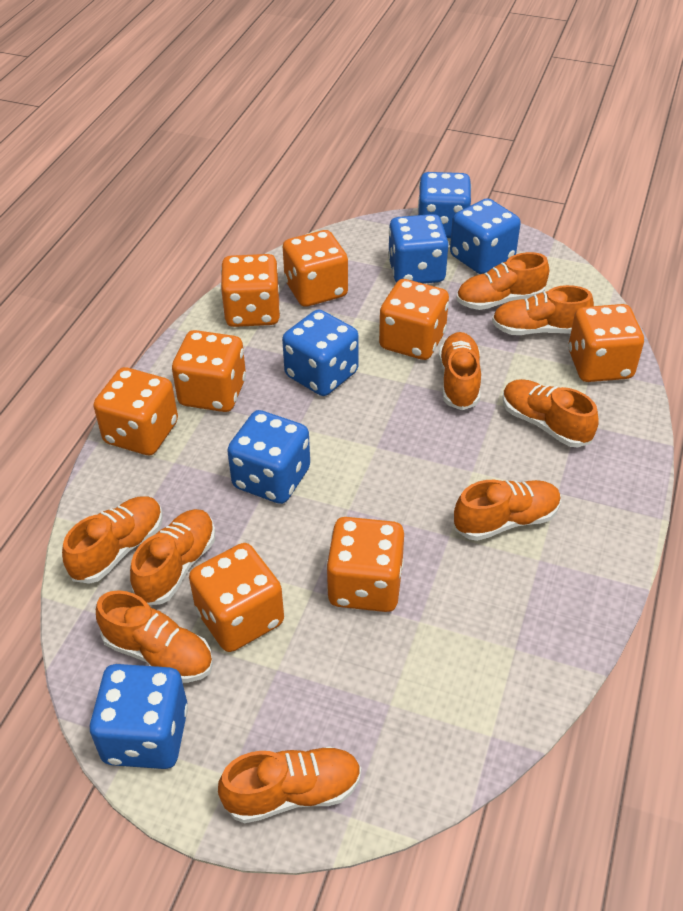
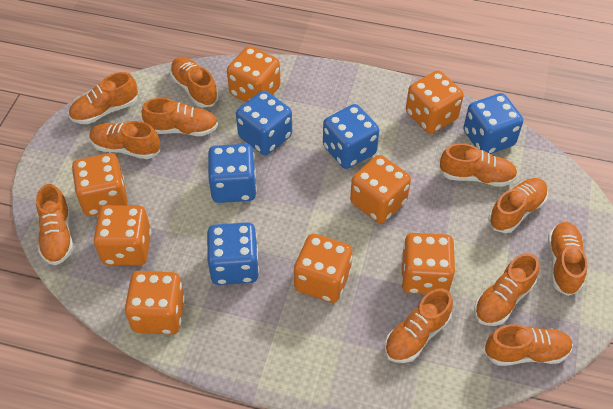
blue dice: [90,664,188,769] [227,410,310,504] [282,309,359,396] [388,214,449,284] [418,172,471,238] [450,198,521,274] = 6 -> [207,222,259,285] [208,144,257,203] [236,91,292,155] [323,104,379,169] [463,93,523,154] = 5
orange shoe: [62,496,163,584] [96,590,213,683] [130,509,215,605] [218,746,361,823] [439,332,481,410] [454,480,561,541] [457,252,549,310] [492,285,594,335] [503,379,599,447] = 9 -> [36,184,73,265] [69,72,138,124] [89,121,160,159] [142,98,218,136] [170,57,219,108] [385,288,453,363] [439,143,518,187] [474,253,539,326] [484,324,573,366] [488,178,548,233] [548,222,587,296] = 11

